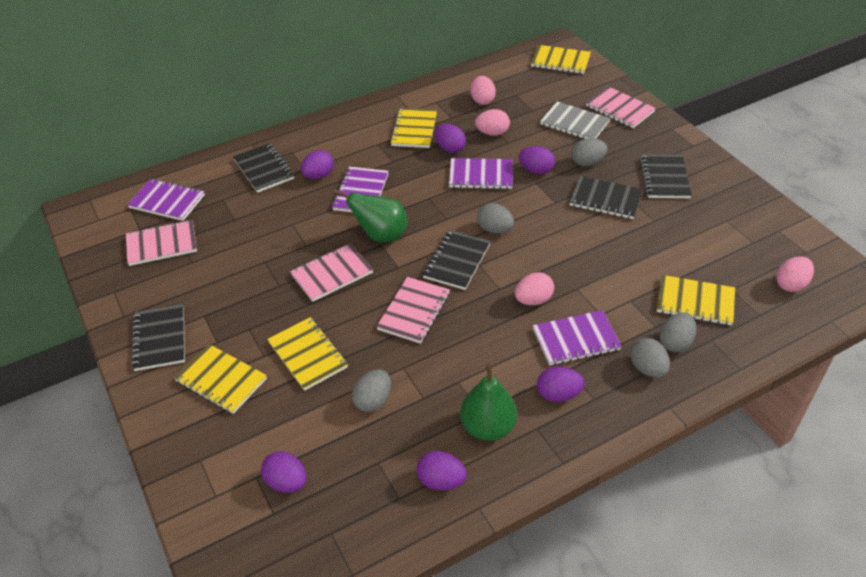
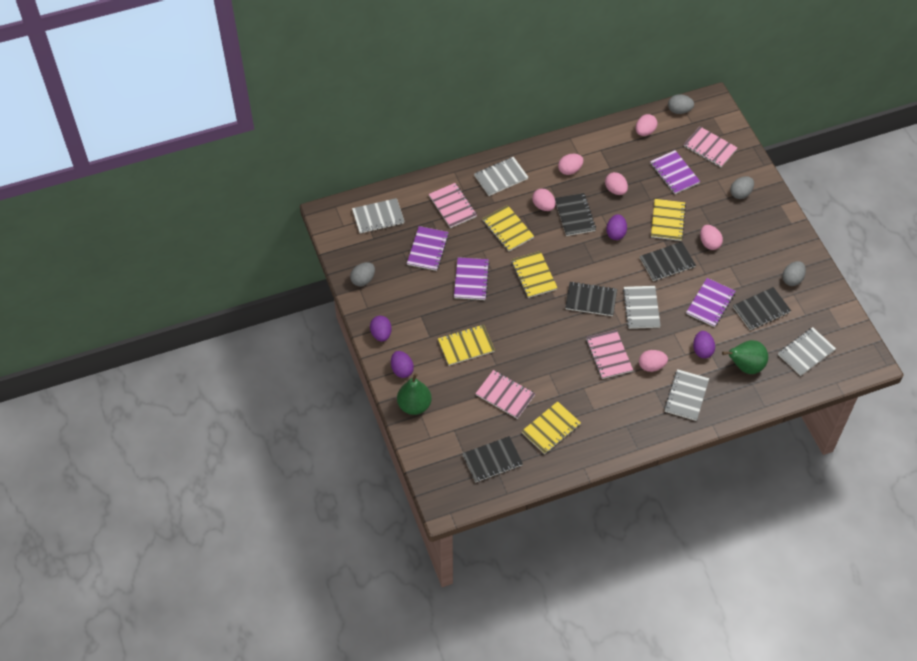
grey egg: [352,369,391,412] [477,203,514,233] [571,138,608,166] [630,338,670,377] [659,312,697,352] = 5 -> [350,262,375,286] [668,94,694,114] [730,176,754,199] [783,261,806,286] = 4
grey notebook: [540,101,610,139] = 1 -> [352,198,405,233] [474,157,528,196] [623,286,661,329] [664,369,709,421] [778,327,836,376] = 5
pink egg: [471,76,496,105] [475,109,510,136] [515,272,554,305] [776,256,814,292] = 4 -> [532,188,556,211] [558,154,583,175] [605,172,628,195] [636,114,657,136] [639,350,668,372] [700,225,723,250] = 6
purple egg: [261,451,307,493] [301,150,334,179] [417,451,467,490] [435,124,466,153] [519,146,555,174] [537,367,584,402] = 6 -> [370,316,391,342] [391,351,414,378] [606,214,627,240] [693,331,715,358] = 4

